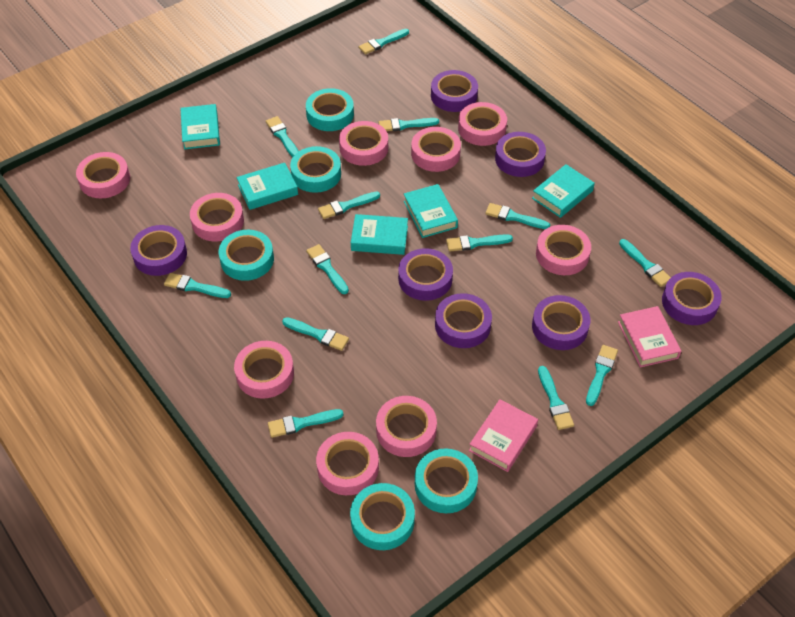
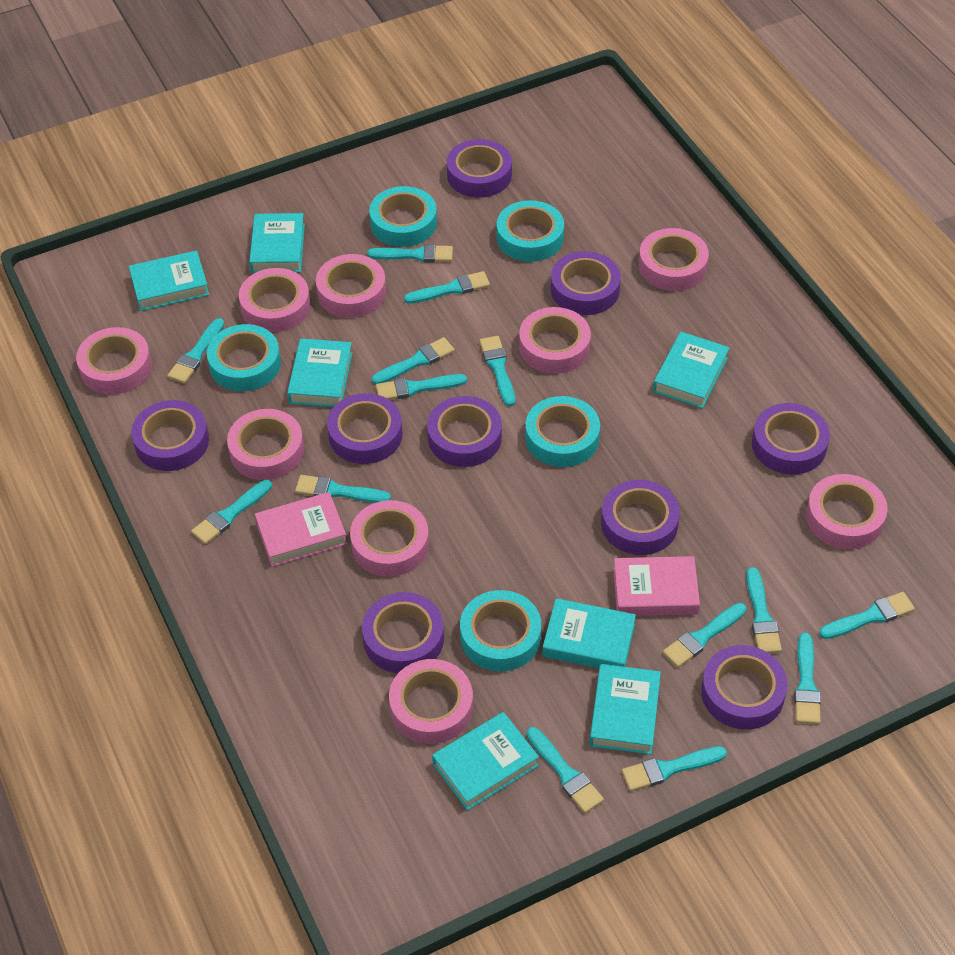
purple tape: [130,225,187,276] [398,248,453,301] [431,70,478,112] [435,293,492,348] [495,132,546,177] [532,295,590,350] [662,272,722,325] = 7 -> [131,400,209,471] [327,393,402,464] [362,592,444,673] [427,396,502,467] [447,139,512,198] [551,251,621,315] [601,480,680,555] [701,645,788,730] [752,403,830,475] = 9
turquoise book: [180,104,220,149] [237,163,298,210] [351,214,408,255] [404,184,458,238] [532,164,595,218] = 5 -> [129,250,209,311] [249,213,305,273] [287,338,353,407] [432,712,539,810] [542,598,636,668] [590,664,661,755] [653,332,730,408] = 7
turquoise brush: [164,273,231,298] [266,116,299,157] [268,409,343,438] [282,317,349,351] [306,244,349,294] [318,192,380,219] [358,29,409,54] [379,118,439,131] [446,234,513,252] [485,203,550,229] [538,366,574,430] [586,345,618,406] [619,239,671,287] = 13 -> [167,318,224,384] [191,480,272,544] [295,475,391,503] [367,244,453,263] [372,337,455,384] [376,374,467,400] [404,271,490,304] [479,336,515,406] [526,727,604,813] [622,746,727,791] [663,603,746,668] [746,567,782,653] [794,633,821,724] [819,592,915,639] = 14

